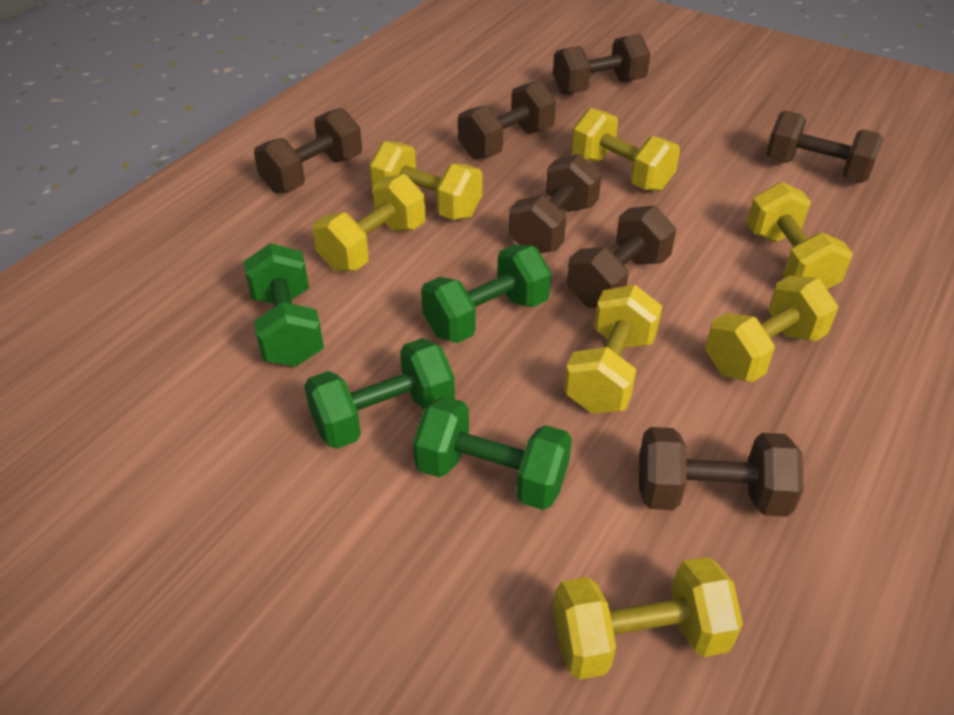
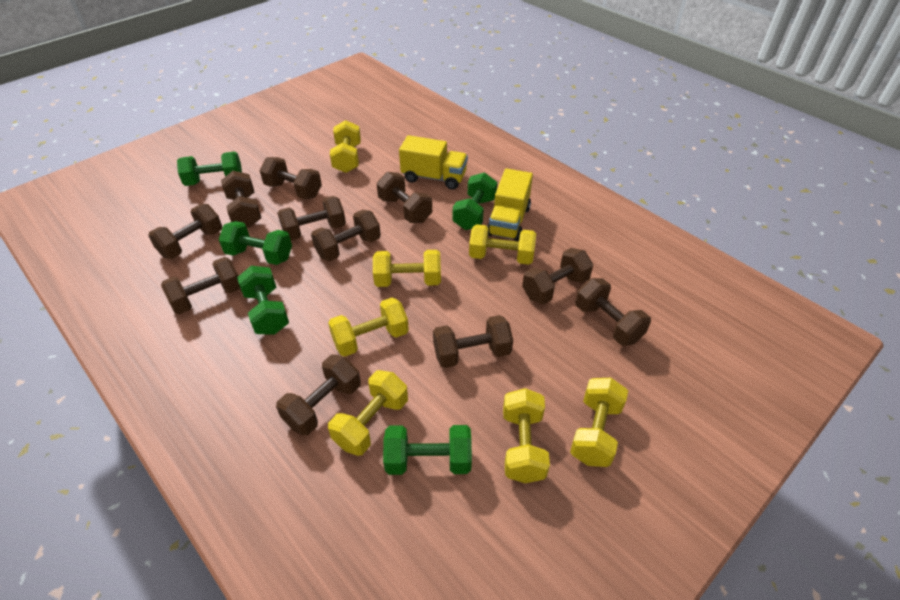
brown dumbbell: [254,108,362,194] [458,81,556,159] [509,154,602,253] [553,34,650,95] [567,205,676,308] [639,427,804,517] [766,110,884,183] = 7 -> [148,204,222,259] [161,257,241,314] [221,171,261,228] [259,157,322,199] [276,355,361,435] [277,196,346,240] [311,210,381,261] [377,172,432,223] [433,315,513,368] [522,248,593,304] [575,278,651,346] = 11
green dumbbell: [244,243,324,367] [304,338,455,449] [413,396,572,510] [421,244,551,343] = 4 -> [177,151,242,186] [219,221,292,265] [237,266,289,335] [383,425,472,475] [453,172,497,230] = 5
yellow truck: none = 0 -> [399,135,468,189] [487,169,533,241] = 2

